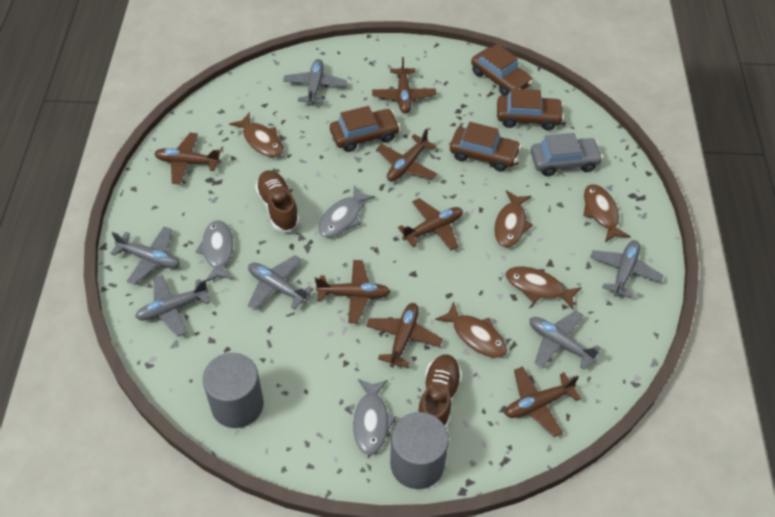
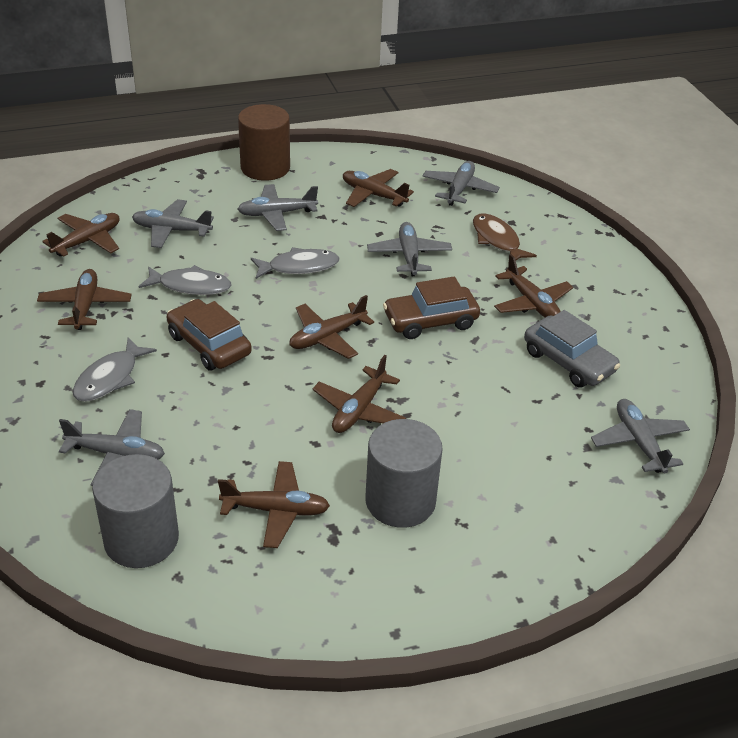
brown car: [330,106,400,152] [450,122,521,171] [471,44,533,96] [497,88,564,130] = 4 -> [167,299,252,371] [383,277,480,339] = 2
brown cylinder: none = 0 -> [238,104,290,181] = 1
brown fish: [229,112,283,157] [435,301,507,358] [494,190,533,247] [506,266,582,309] [583,184,630,242] = 5 -> [473,213,537,260] = 1
brown shoe: [255,170,300,232] [418,354,462,429] = 2 -> none = 0

